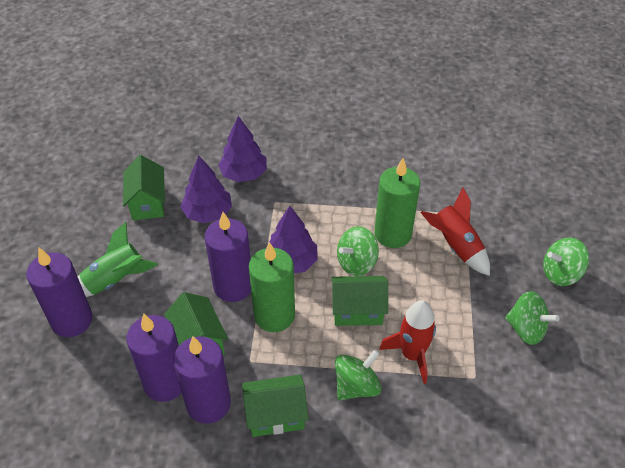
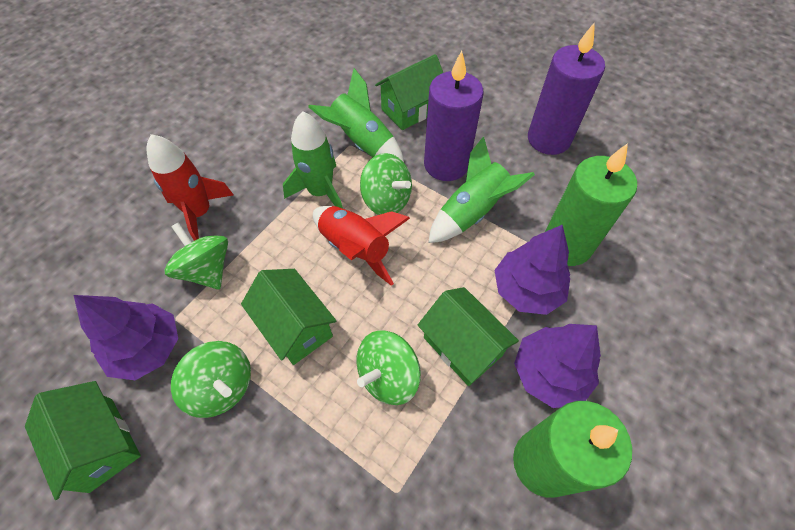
green rocket: [78,222,158,297] = 1 -> [283,111,343,209] [308,68,404,162] [428,136,535,243] = 3
purple candle: [26,248,93,337] [126,313,182,402] [173,336,231,424] [205,212,251,302] = 4 -> [424,51,484,181] [528,22,605,155] = 2

